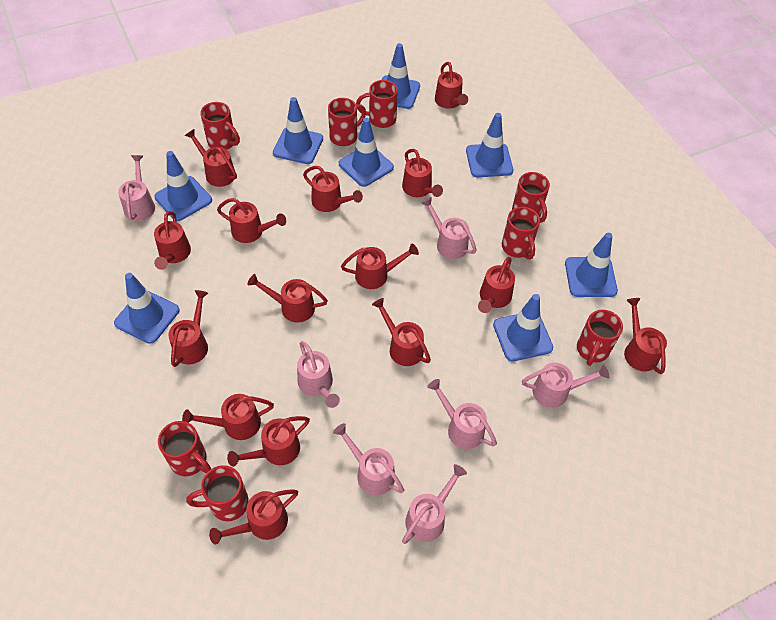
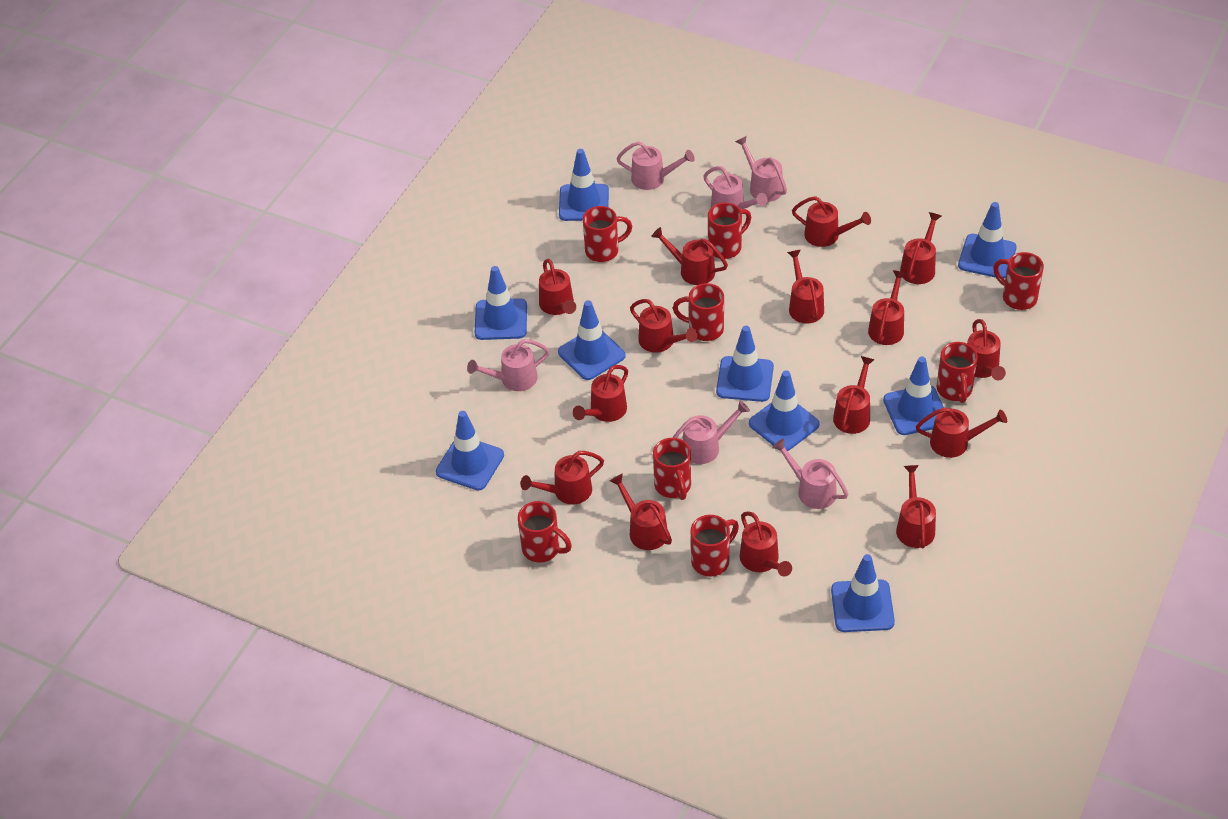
blue traffic cone: [114,273,180,344] [154,151,212,221] [273,97,323,164] [339,118,394,187] [382,43,420,109] [466,113,513,177] [493,294,553,361] [565,233,618,297] = 8 -> [436,411,504,490] [475,266,527,340] [558,300,626,380] [559,149,609,221] [716,326,774,402] [749,371,820,451] [831,554,895,632] [883,357,943,435] [958,202,1017,279] = 9
pink watering can: [118,155,155,221] [297,341,340,408] [333,423,404,495] [402,464,467,544] [421,197,477,259] [427,379,497,449] [522,363,609,408] = 7 -> [467,339,549,391] [616,141,695,190] [672,401,750,464] [703,166,767,209] [735,136,787,202] [772,438,848,509] = 6

